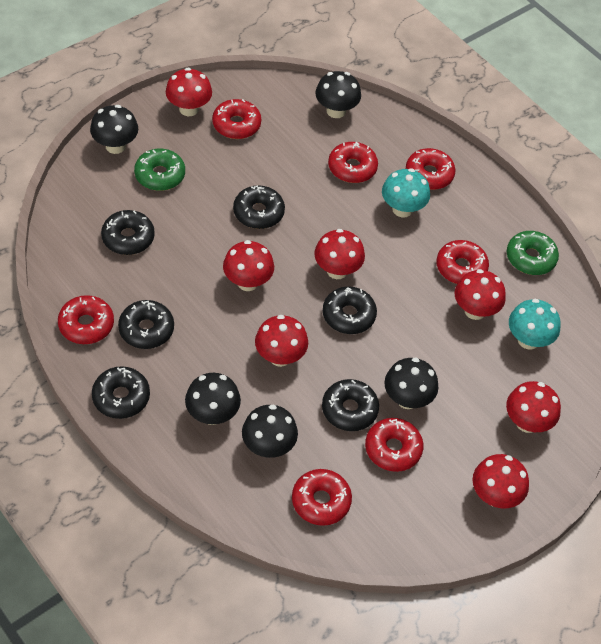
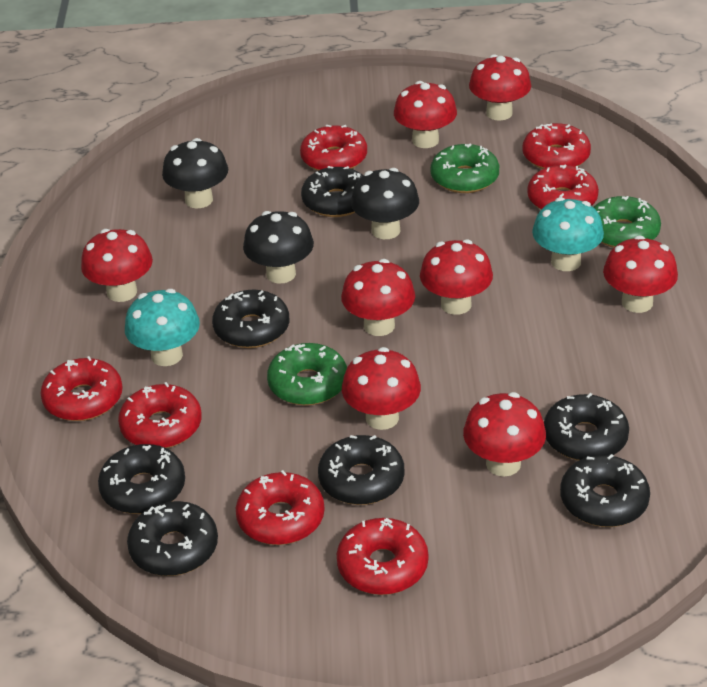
black donut: [92,366,150,419] [101,210,155,255] [118,300,174,349] [233,185,285,229] [322,379,379,431] [323,286,377,334] = 6 -> [98,444,185,514] [127,501,218,576] [212,289,290,348] [301,166,364,217] [318,435,404,505] [544,393,629,460] [560,454,650,527] = 7
black mushroom: [90,105,138,154] [185,373,241,425] [242,405,298,458] [315,71,361,118] [385,358,438,409] = 5 -> [162,138,228,209] [243,211,314,284] [351,168,419,239] = 3
green donut: [134,149,185,191] [507,231,559,275] = 2 -> [267,343,347,406] [431,144,499,193] [593,196,661,248] = 3
red mushroom: [166,68,212,116] [223,240,274,291] [255,315,308,367] [314,229,365,279] [455,269,506,320] [473,454,529,508] [506,381,561,433] = 7 -> [81,229,153,302] [341,259,415,336] [342,347,421,430] [394,81,457,148] [420,239,493,315] [463,392,546,477] [469,54,531,120] [603,235,678,313] = 8

